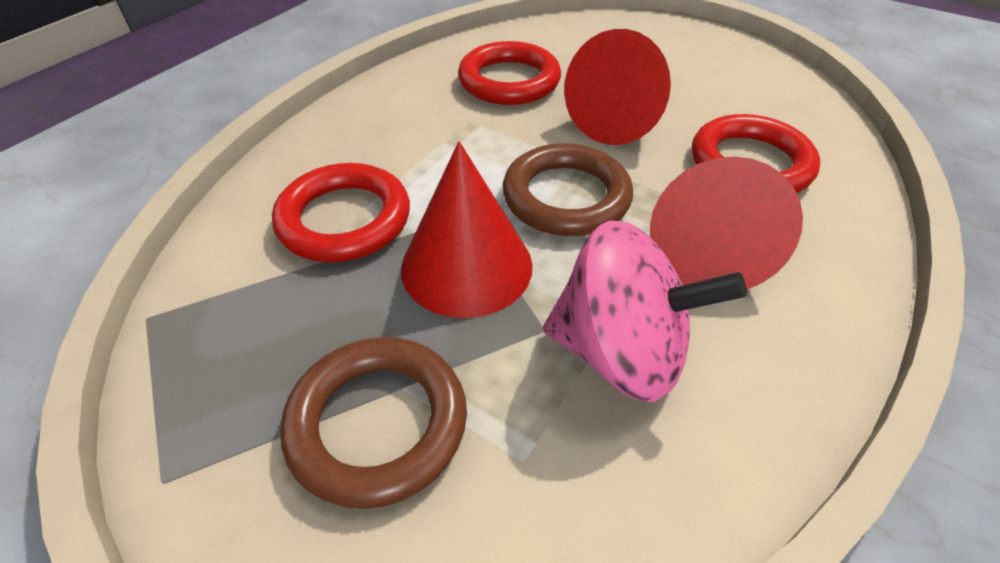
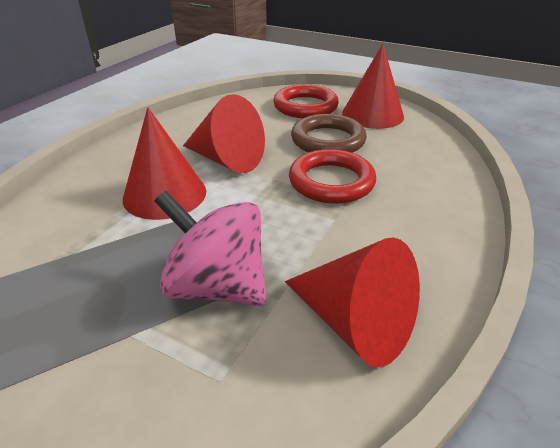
brown ring: [280,337,467,509] [503,143,633,236] = 2 -> [291,114,367,153] = 1
red cone: [401,141,533,318] [564,29,671,145] [650,156,803,290] = 3 -> [123,107,206,220] [183,94,265,173] [285,238,420,367] [342,43,404,129] = 4
red ring: [272,163,410,262] [458,41,561,105] [692,114,820,193] = 3 -> [273,84,339,118] [289,149,376,204] = 2

